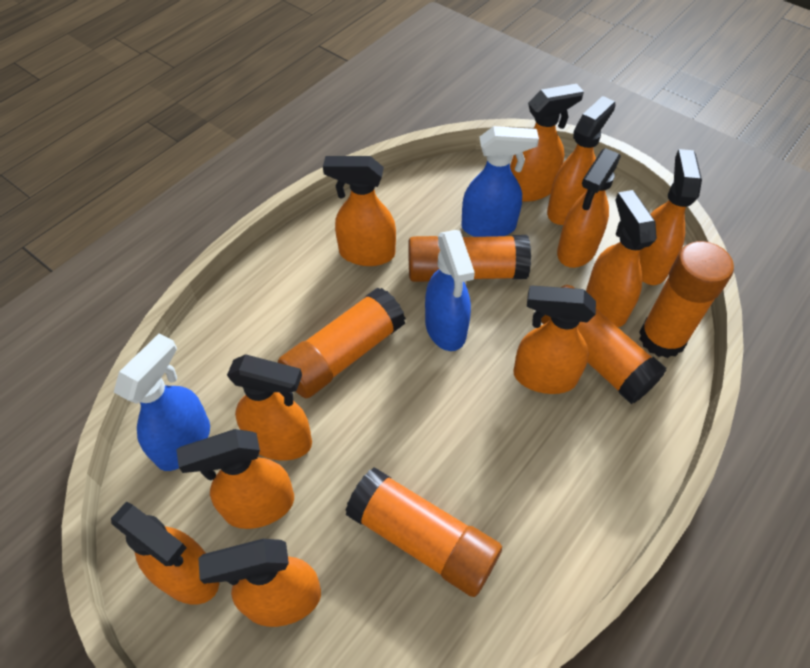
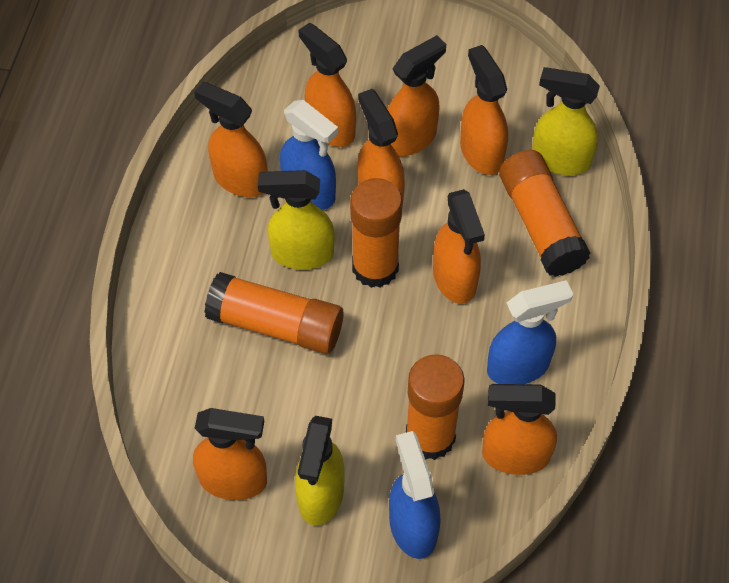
orange glue stick: [278,287,406,398] [345,467,502,597] [408,235,531,282] [541,285,666,404] [639,241,734,358] = 5 -> [204,272,344,354] [350,178,402,288] [406,354,465,460] [499,150,590,277] = 4
orange spray bottle: [111,502,219,604] [176,429,294,529] [198,539,321,627] [227,354,312,461] [323,156,396,266] [510,84,584,202] [513,286,596,394] [547,96,616,225] [557,148,621,268] [586,190,657,327] [639,149,702,285] = 11 -> [193,408,267,500] [194,82,268,197] [298,23,356,147] [357,89,405,206] [387,35,446,157] [433,189,485,304] [460,45,508,175] [482,384,557,475] = 8
yellow spray bottle: none = 0 -> [258,170,335,269] [295,416,345,525] [532,67,600,175] = 3

